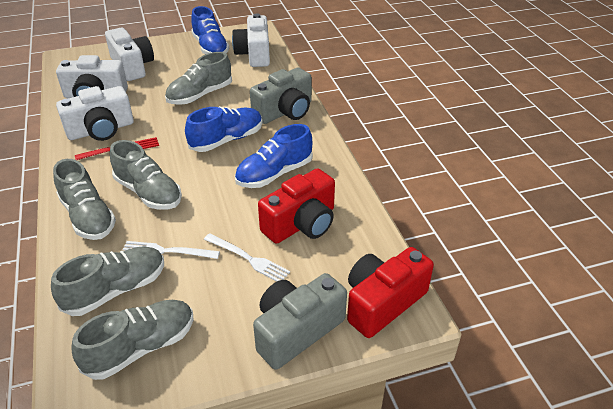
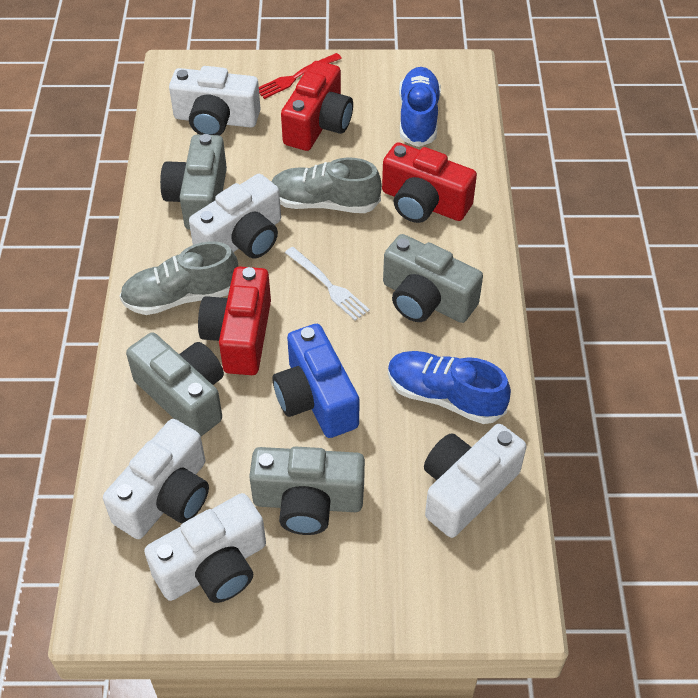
blue camera: none = 0 -> [273,324,360,438] = 1
blue shoe: [185,106,263,152] [191,6,229,54] [235,124,313,188] = 3 -> [388,351,511,424] [399,67,441,147] = 2
grey camera: [250,68,312,124] [253,273,347,370] = 2 -> [126,332,224,436] [160,134,227,230] [249,446,365,535] [383,234,483,323] = 4
grey shoe: [51,246,164,316] [53,159,116,240] [71,300,194,380] [110,140,182,210] [165,52,232,105] = 5 -> [120,241,238,315] [271,158,382,213] = 2
red camera: [258,168,335,244] [347,247,434,338] = 2 -> [198,267,271,375] [281,61,353,151] [382,142,477,223] = 3
white camera: [56,55,128,98] [56,86,134,141] [105,28,154,81] [232,13,270,67] = 4 -> [103,419,209,539] [144,493,266,603] [169,66,261,136] [189,174,281,258] [424,424,526,538] = 5
white fork: [123,241,220,259] [204,233,290,281] = 2 -> [285,247,370,321] = 1

